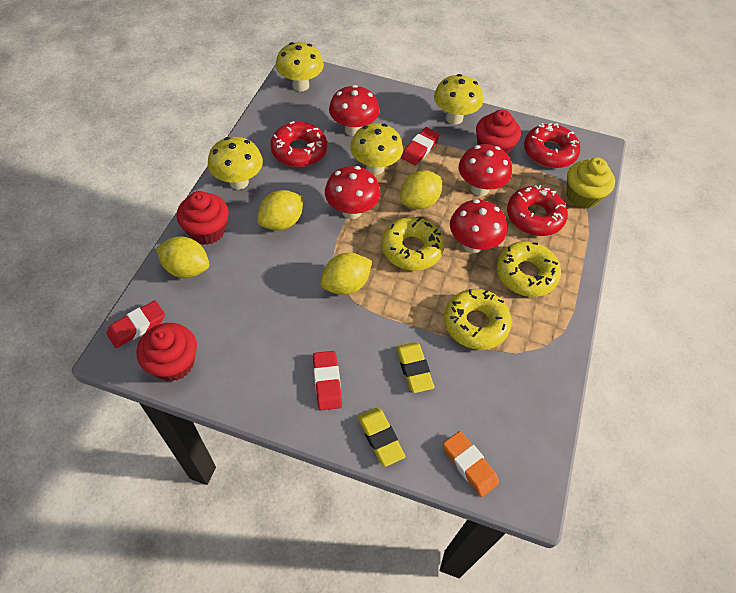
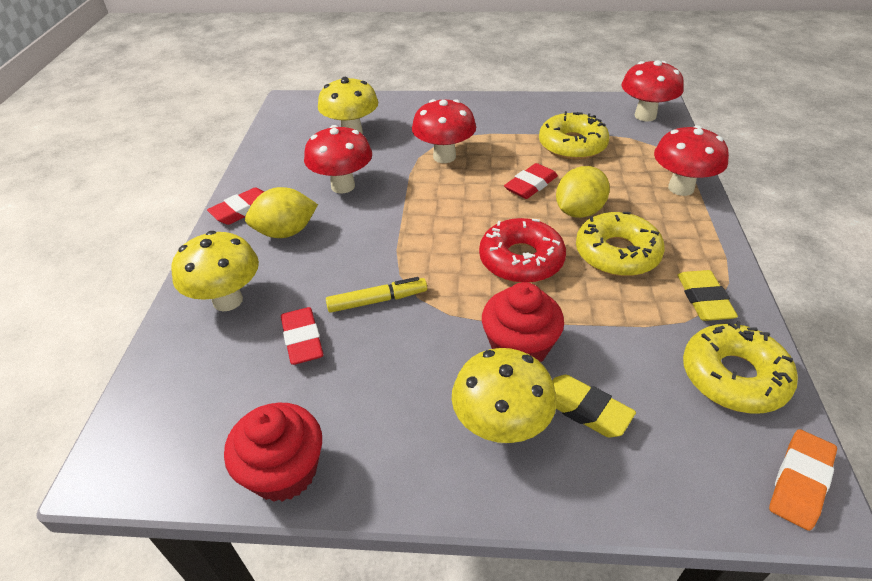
red cupcake: [137,323,197,381] [177,191,229,245] [476,109,521,155] = 3 -> [224,403,322,502] [482,282,564,362] = 2
red donut: [270,121,327,167] [507,185,568,236] [524,123,581,168] = 3 -> [479,218,566,283] = 1
yellow cupcake: [566,157,615,209] = 1 -> none = 0
yellow lemon: [156,237,209,278] [257,190,304,230] [321,253,372,295] [400,171,442,209] = 4 -> [245,187,318,238] [556,166,610,218] = 2
yellow marker: none = 0 -> [326,277,427,313] = 1
yellow mushroom: [208,137,263,189] [276,42,324,91] [350,123,403,175] [434,74,483,125] = 4 -> [171,231,259,311] [318,77,378,134] [452,348,557,443] = 3

